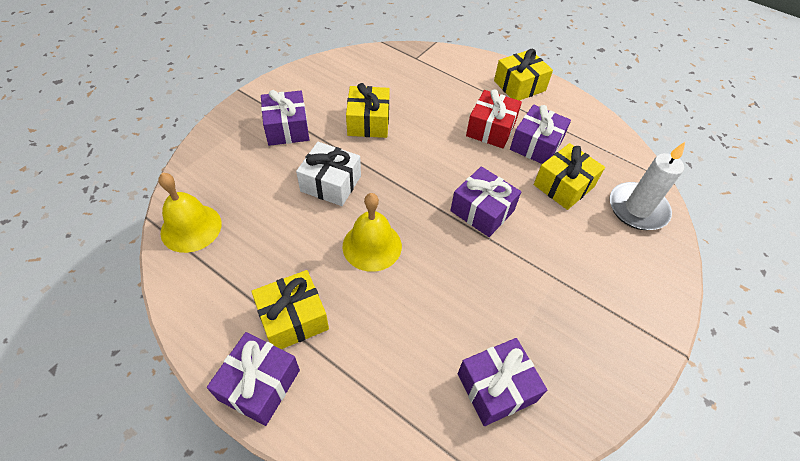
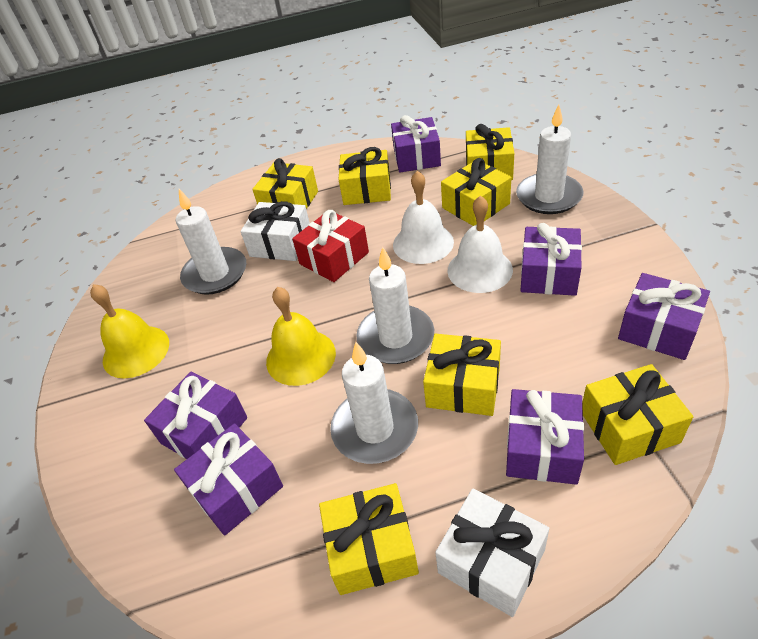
purple gift: [207,332,300,426] [261,90,309,146] [450,166,521,237] [458,338,547,426] [510,104,571,164] = 5 -> [144,372,247,459] [174,423,283,536] [391,115,441,173] [506,389,584,485] [520,223,582,296] [618,273,710,360] = 6
white bell: none = 0 -> [393,171,454,264] [447,195,513,293] = 2
white candle: [610,142,685,230] = 1 -> [176,189,246,295] [330,342,418,464] [356,247,434,364] [516,105,584,214] = 4
white gift: [296,142,361,206] = 1 -> [240,201,310,261] [435,489,549,617] = 2
yellow gift: [251,270,329,349] [346,83,390,138] [494,49,553,101] [534,143,605,210] = 4 -> [252,158,318,209] [319,483,419,595] [339,147,391,205] [423,334,501,416] [441,158,511,226] [466,124,514,180] [582,364,693,465] = 7

